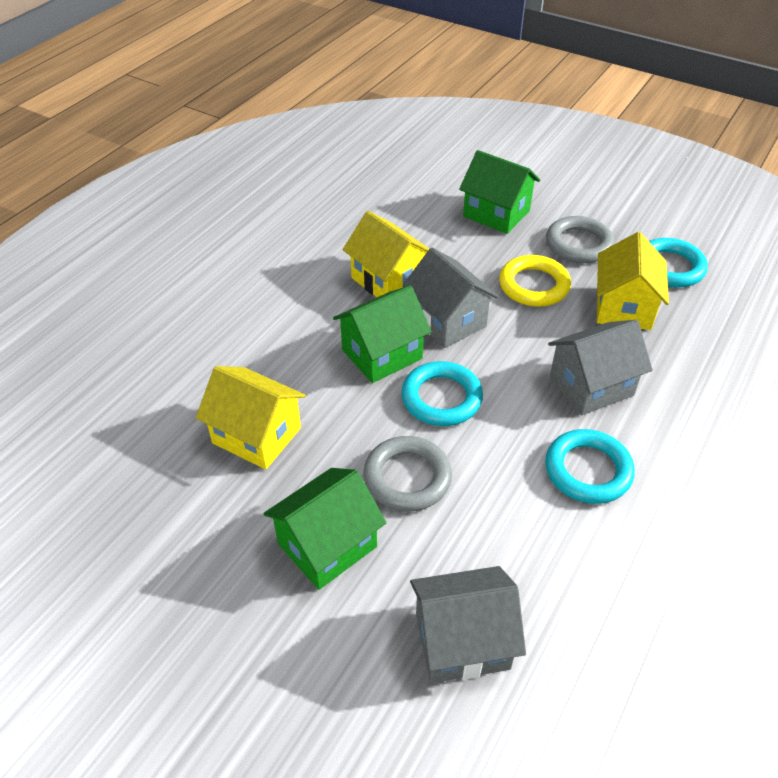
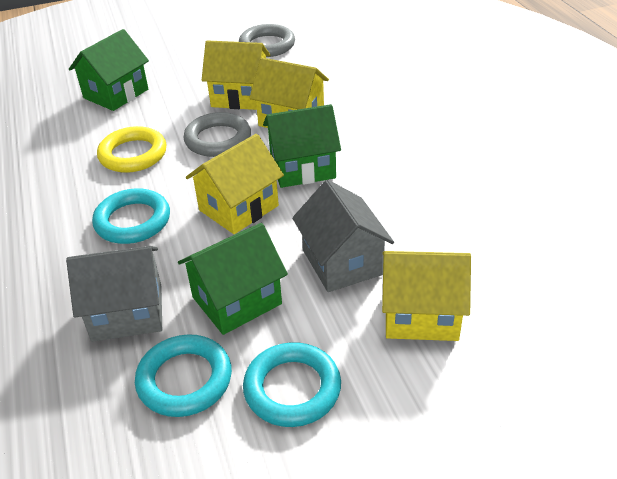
grey house: [402,248,498,348] [410,566,526,683] [548,320,653,415] = 3 -> [66,246,162,342] [292,180,394,292] = 2
yellow house: [196,366,306,470] [343,211,429,297] [597,232,669,330] = 3 -> [186,134,284,234] [202,40,270,110] [249,58,329,128] [382,251,471,341] = 4

